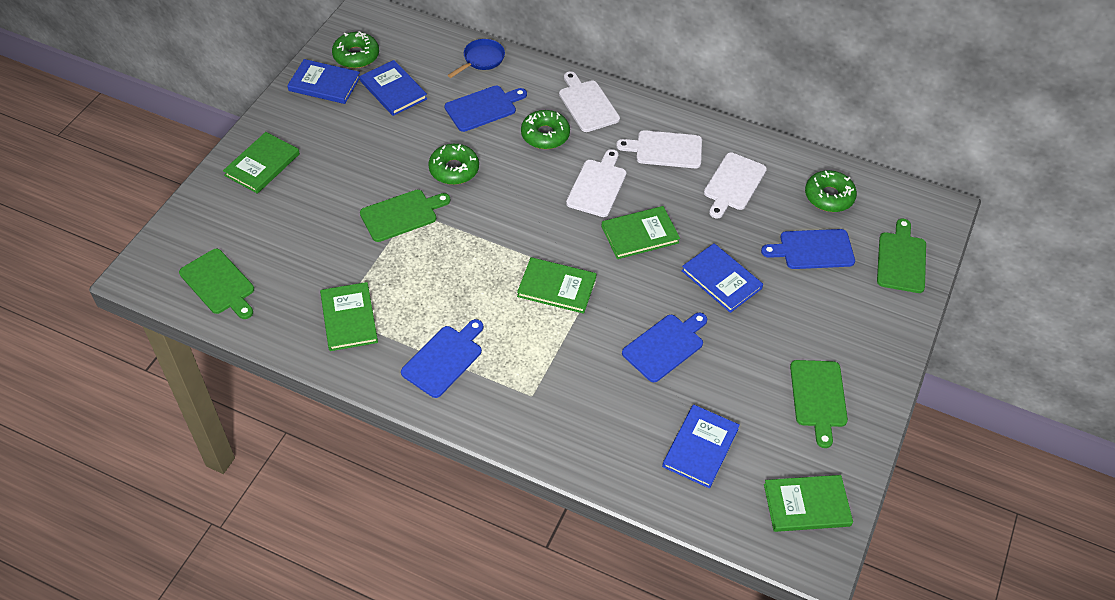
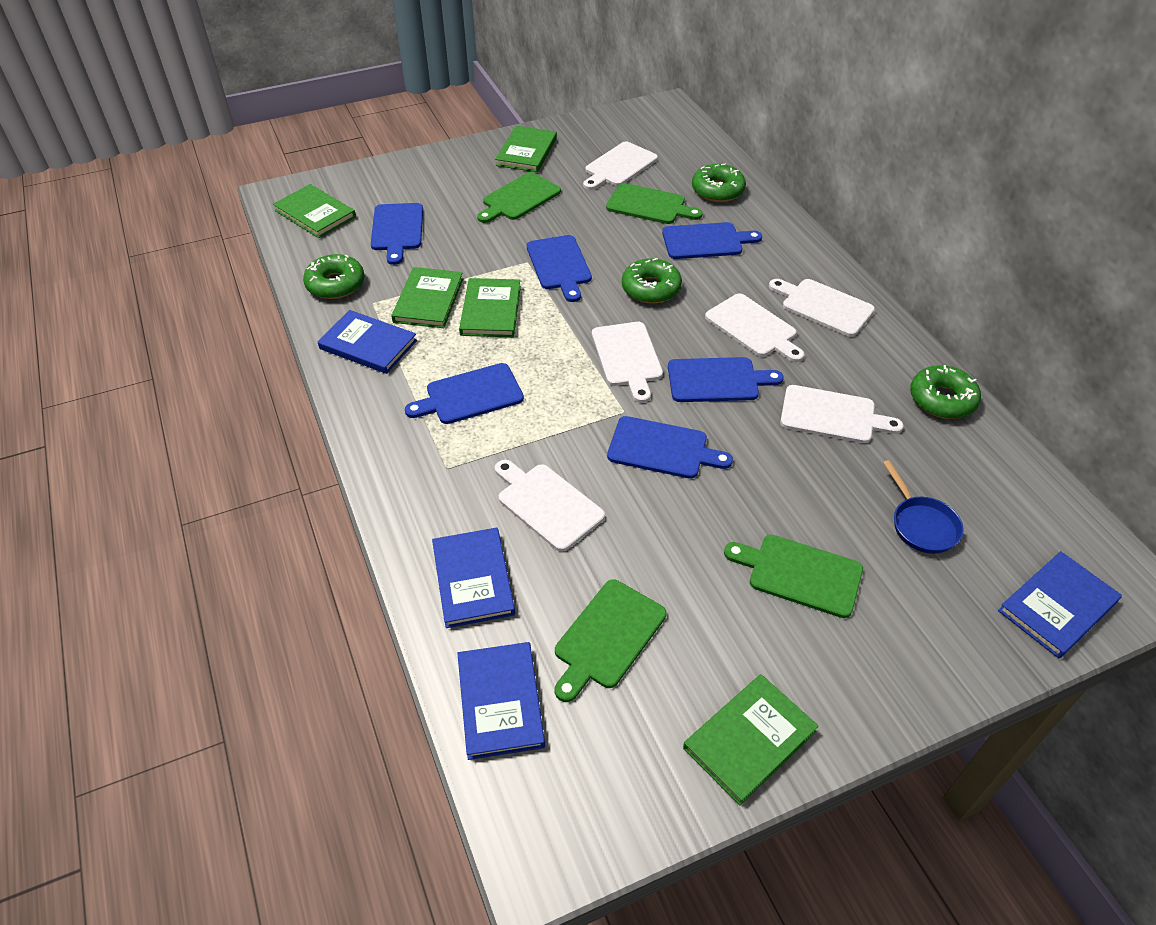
blue cutting board: [401,319,483,398] [444,86,527,132] [622,312,707,382] [761,229,855,269] = 4 -> [371,203,423,265] [405,363,524,424] [527,235,592,302] [607,416,733,479] [662,222,762,259] [668,357,784,402] = 6
white cutting board: [559,71,620,132] [566,149,627,217] [616,130,702,168] [704,152,767,219] = 4 -> [495,460,605,552] [583,142,658,190] [592,322,663,403] [705,294,804,362] [769,279,875,337] [780,385,903,443] = 6

